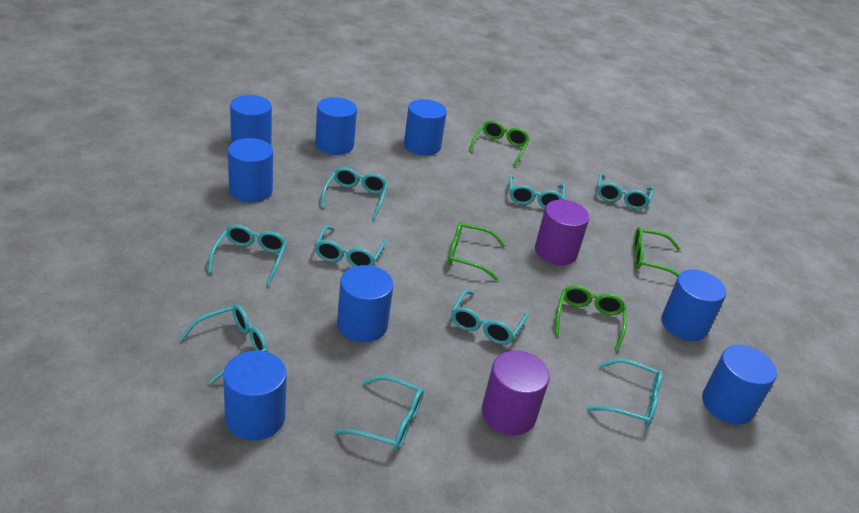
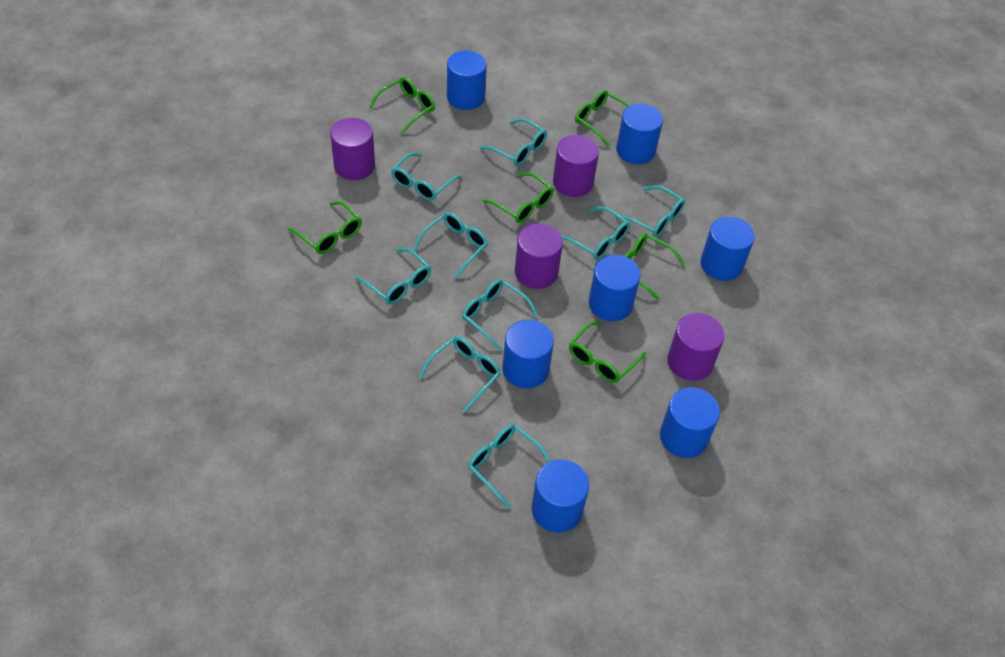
blue cylinder: [223,351,287,441] [228,138,273,202] [230,95,272,145] [315,97,357,155] [337,265,393,343] [404,99,447,156] [661,270,727,341] [702,345,777,424] = 8 -> [447,51,487,110] [502,320,554,389] [532,459,589,533] [589,255,641,321] [616,104,663,164] [660,387,720,458] [700,216,755,281] = 7
green glasses: [448,222,506,280] [470,120,530,166] [555,285,627,351] [633,227,680,277] = 4 -> [288,201,362,254] [369,77,435,134] [482,172,554,223] [569,322,646,383] [575,90,630,147] [625,233,685,300] = 6
purple cylinder: [482,351,550,435] [535,200,589,265] = 2 -> [330,118,375,180] [515,223,563,289] [553,135,599,197] [667,313,725,381] = 4

